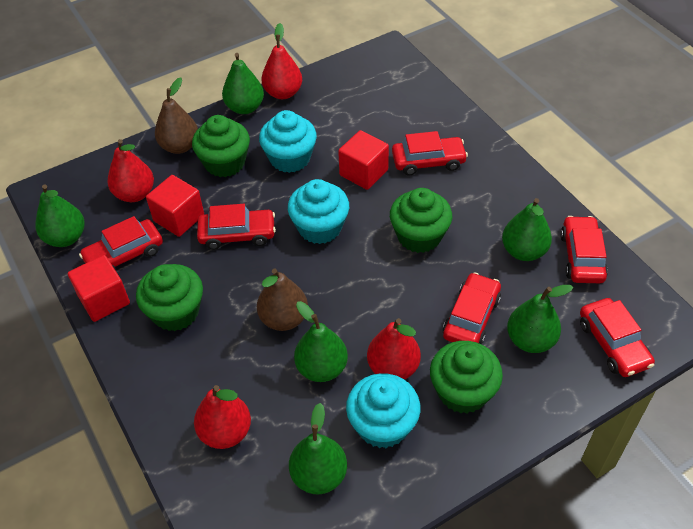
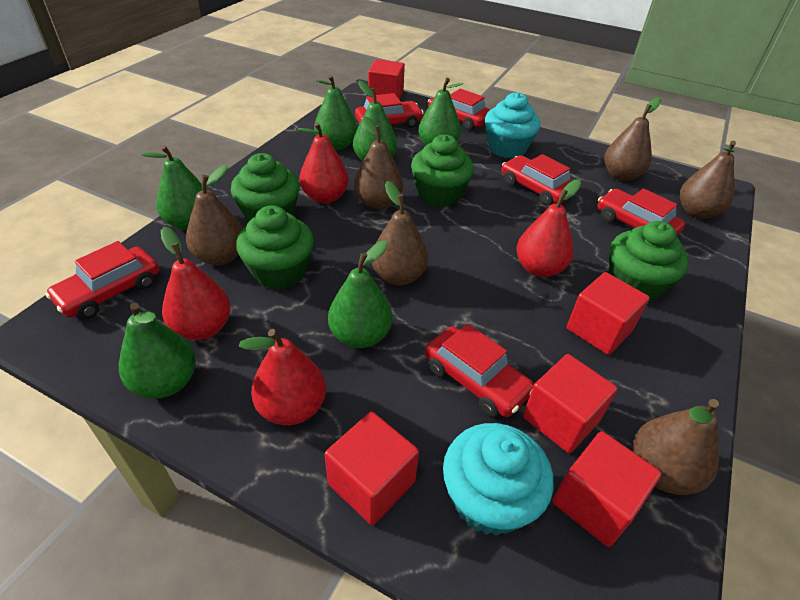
brown pear: [155,77,198,154] [257,268,308,331] = 2 -> [186,165,243,265] [354,116,403,209] [372,181,428,285] [604,97,661,181] [633,399,719,495] [680,141,736,219] = 6
red cube: [68,255,130,322] [146,175,204,237] [338,130,389,190] = 3 -> [324,412,419,525] [368,59,405,99] [523,354,618,453] [553,431,662,547] [567,272,650,355] = 5
turquoise cupcake: [259,110,317,173] [288,179,349,244] [346,373,420,448] = 3 -> [443,423,553,535] [485,92,540,158] = 2

